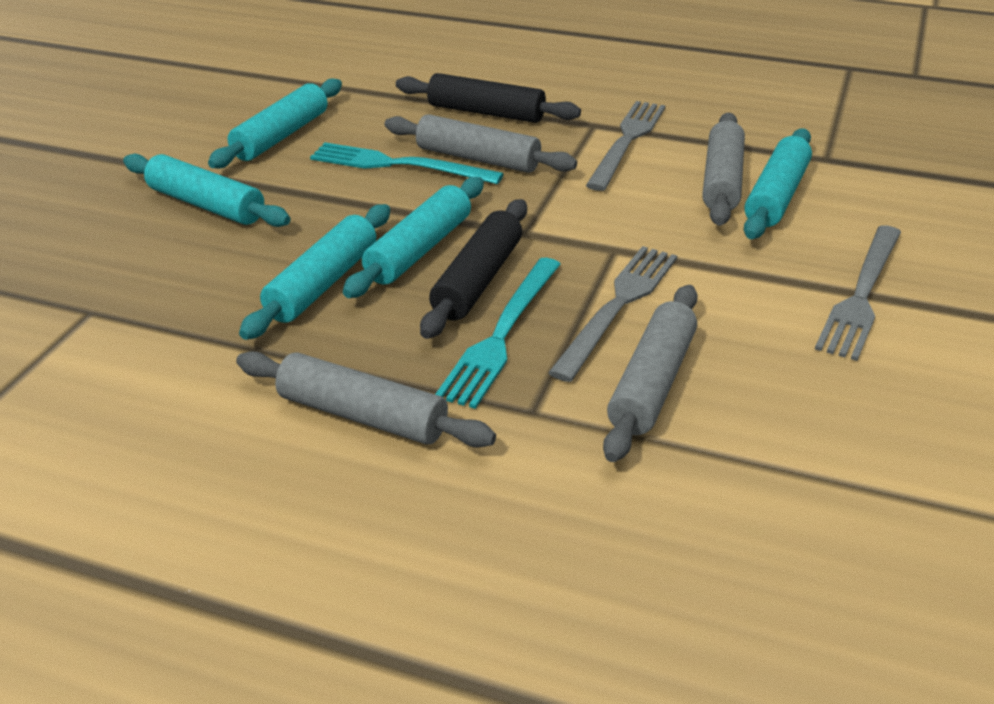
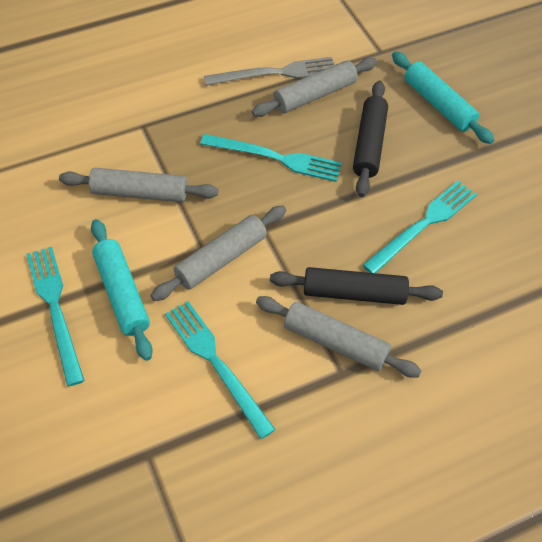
grey fork: [548,246,677,382] [586,101,665,191] [815,225,901,361] = 3 -> [204,57,334,86] = 1
turquoise fork: [310,142,504,184] [435,258,561,409] = 2 -> [26,247,85,386] [165,301,276,439] [200,134,342,182] [362,181,477,273] = 4
turquoise rolling pin: [123,153,291,227] [208,79,342,168] [239,204,390,340] [343,177,484,298] [744,128,812,239] = 5 -> [91,219,153,361] [392,51,494,144] = 2

